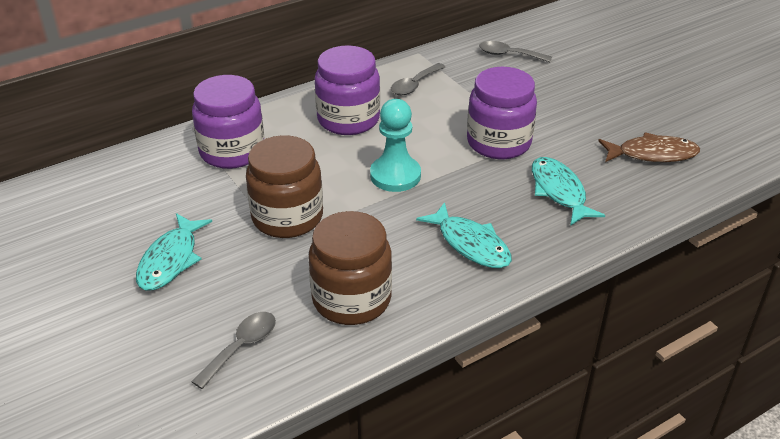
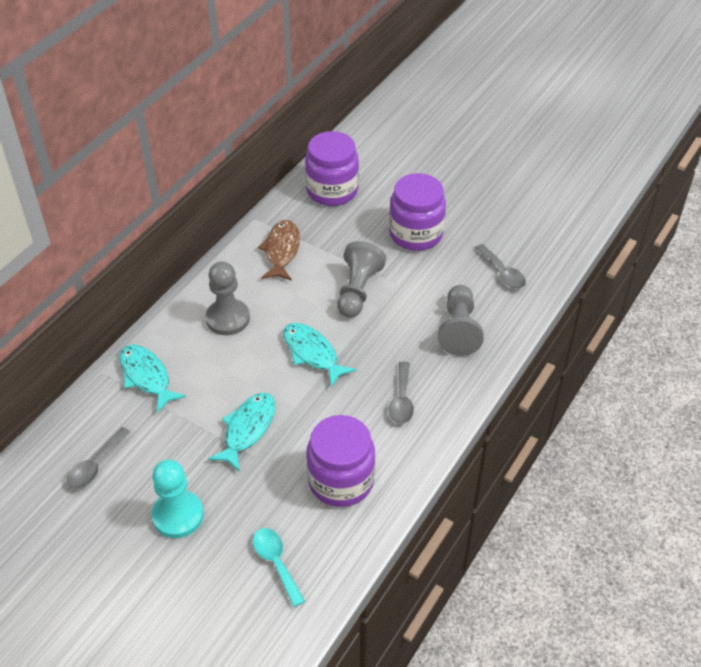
brown jar: [246,135,323,238] [308,211,392,325] = 2 -> none = 0
grey pawn: none = 0 -> [206,261,250,335] [337,241,386,318] [438,285,484,356] = 3
turquoise spoon: none = 0 -> [253,528,305,607] = 1

